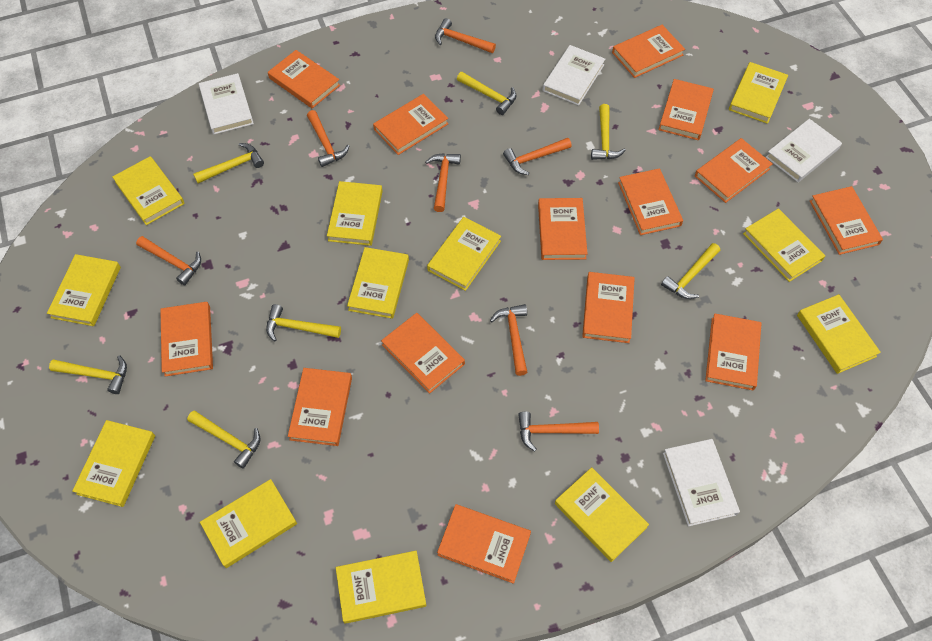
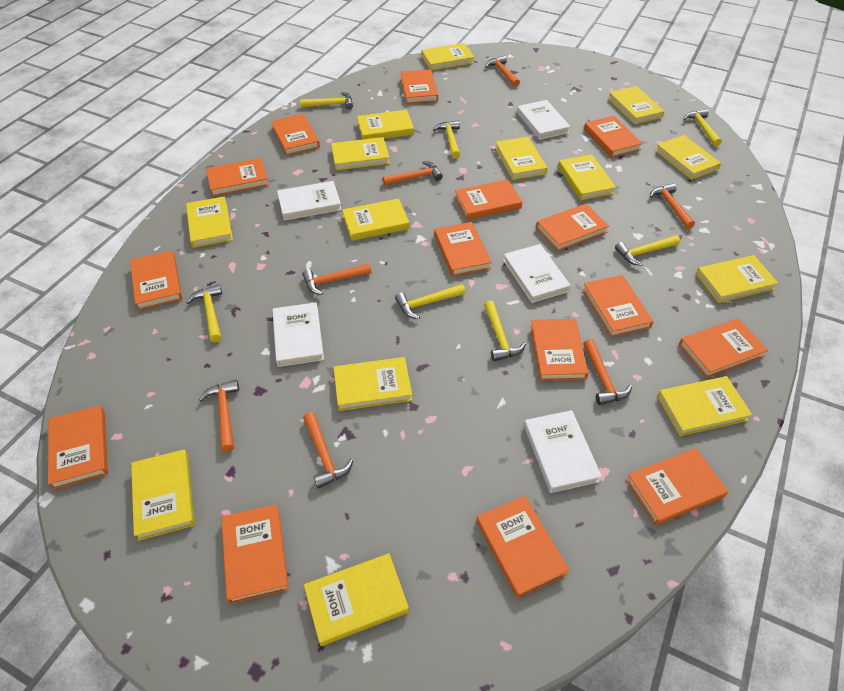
orange book: [160,302,213,377] [268,50,340,109] [288,368,352,446] [373,94,448,155] [381,313,465,394] [437,504,531,584] [538,198,588,260] [582,272,635,343] [612,25,685,78] [618,168,683,235] [658,79,714,140] [695,138,773,203] [705,313,761,390] [810,186,883,255] = 14 -> [48,405,108,490] [130,250,182,310] [206,158,269,196] [221,504,289,604] [271,114,320,155] [401,69,438,104] [434,222,492,276] [455,179,522,220] [476,496,569,599] [530,319,589,381] [536,204,609,251] [582,275,654,337] [584,116,643,158] [626,448,729,525] [679,318,768,378] = 15
white book: [199,73,254,134] [543,45,605,106] [663,439,740,526] [766,119,842,182] = 4 -> [272,302,324,367] [277,181,342,221] [503,244,571,303] [517,100,571,140] [524,410,602,493] = 5
yellow book: [47,254,121,326] [72,420,155,507] [113,156,185,225] [200,479,297,568] [327,181,383,246] [336,551,427,624] [347,247,409,319] [427,217,501,291] [555,467,649,562] [729,62,788,124] [743,208,825,282] [797,294,881,374] = 12 -> [131,449,195,541] [186,196,233,248] [304,553,409,646] [331,137,390,170] [333,357,412,411] [342,199,410,241] [357,110,414,139] [422,43,475,70] [495,137,548,180] [558,155,616,200] [608,86,665,124] [655,135,721,180] [657,376,752,436] [696,255,778,303] = 14

